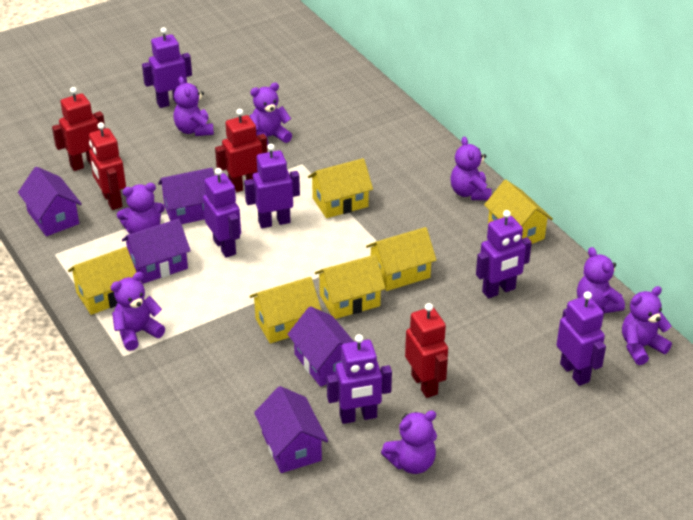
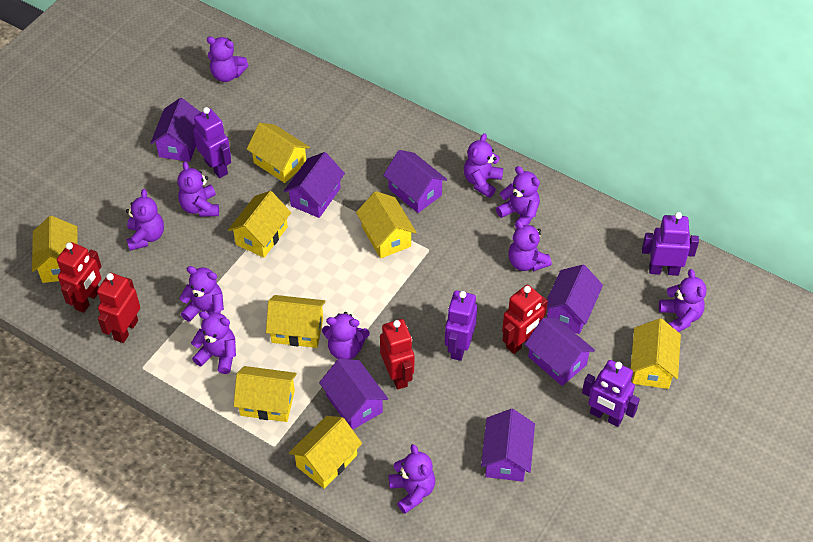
purple house: [18,167,82,236] [122,219,191,284] [158,168,215,224] [254,386,328,473] [287,306,354,387] = 5 -> [151,98,201,162] [284,152,345,218] [319,359,388,430] [383,150,447,213] [481,409,535,482] [525,318,595,386] [547,265,603,334] = 7
purple robot: [142,27,192,108] [203,168,241,258] [244,144,300,228] [327,334,392,424] [476,210,532,298] [556,291,606,386] = 6 -> [193,107,231,178] [445,291,477,361] [582,360,640,427] [642,212,699,276] = 4
purple teddy bear: [111,272,165,351] [117,183,165,234] [173,76,214,136] [250,83,292,146] [381,410,437,474] [450,136,491,200] [577,247,625,313] [622,286,672,365] = 8 -> [126,189,164,251] [177,161,219,217] [179,266,224,322] [191,311,236,374] [207,36,249,82] [322,312,370,359] [388,444,435,514] [464,133,503,198] [496,166,540,229] [508,220,552,271] [659,269,706,332] = 11
yellow house: [68,247,136,315] [249,277,322,344] [308,158,373,218] [315,255,386,319] [366,227,436,291] [484,180,553,244] = 6 -> [32,216,78,283] [228,191,291,258] [234,366,297,422] [247,123,310,183] [266,295,326,348] [289,416,362,489] [356,191,417,259] [631,318,681,389] = 8

